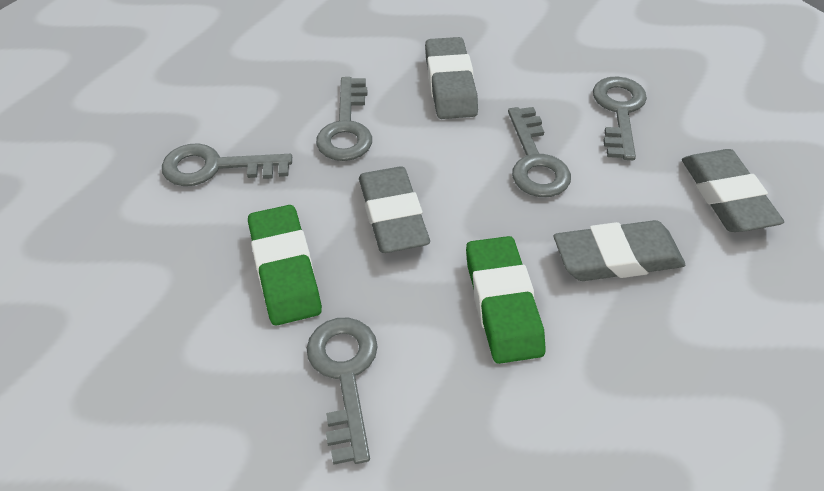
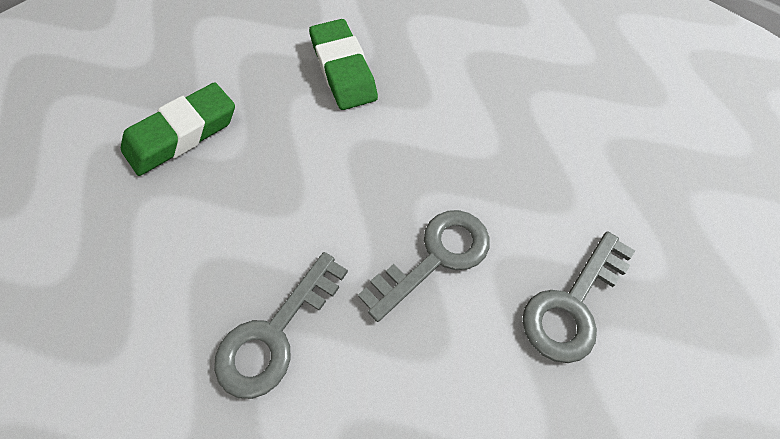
grey eraser: [359,167,430,253] [425,37,478,119] [554,220,685,281] [682,149,784,232] = 4 -> none = 0
grey key: [162,143,292,186] [306,318,378,465] [316,77,372,161] [508,107,571,197] [593,76,647,160] = 5 -> [214,252,348,399] [358,210,490,322] [522,231,635,363] = 3

